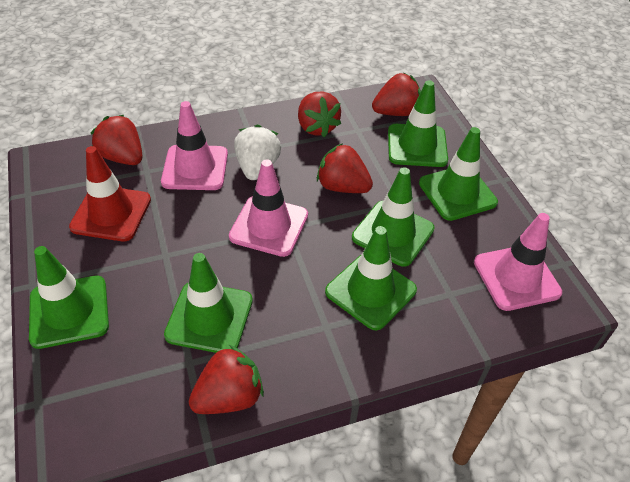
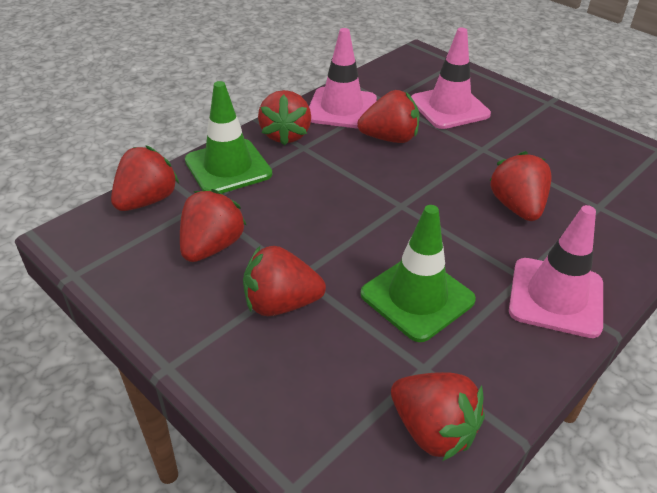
green traffic cone: [29,246,109,349] [164,253,253,353] [325,226,417,331] [352,167,434,266] [388,80,448,167] [419,127,498,221] = 6 -> [185,81,272,193] [361,205,476,342] = 2
red strawberry: [91,115,143,165] [189,345,264,414] [298,92,341,137] [317,143,373,193] [372,73,421,116] = 5 -> [111,146,179,211] [180,189,246,262] [243,246,326,316] [258,90,311,146] [358,90,419,143] [391,372,485,461] [490,151,552,221] = 7
red traffic cone: [69,146,151,241] = 1 -> none = 0
white strawberry: [234,125,281,180] = 1 -> none = 0

